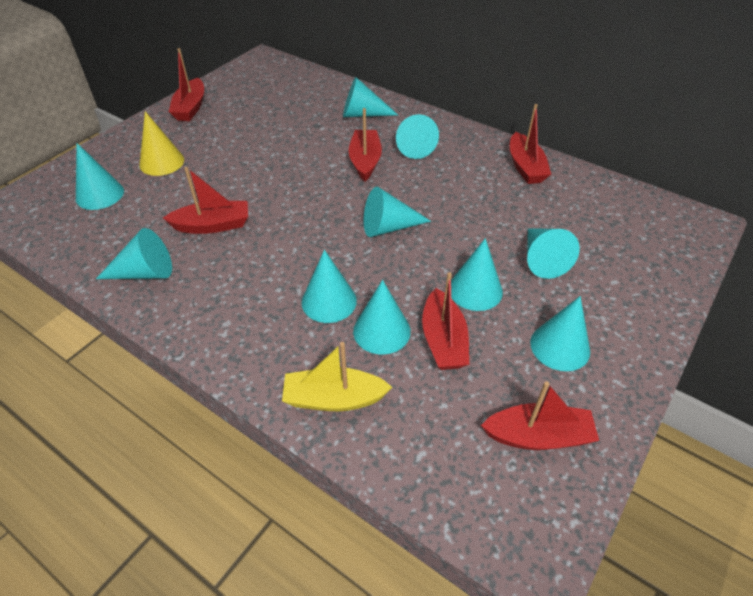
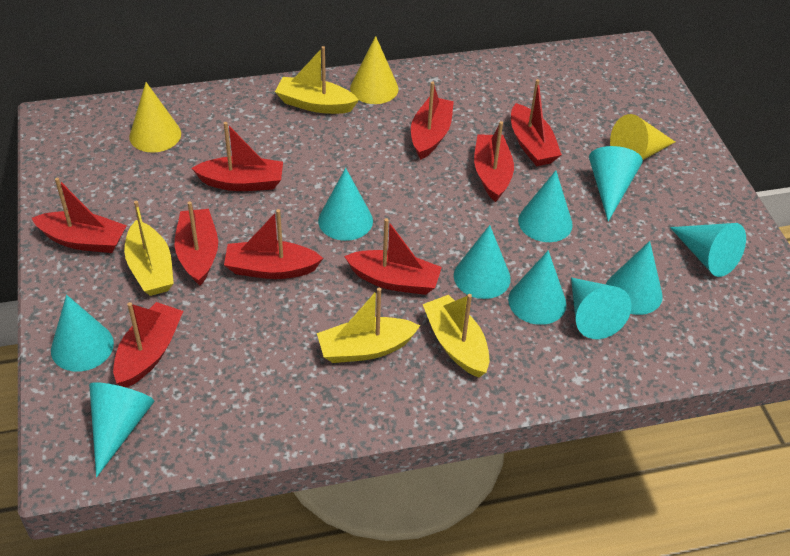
red boat: [163,167,248,234] [169,48,204,121] [348,108,382,182] [422,272,469,370] [481,381,599,450] [510,104,551,184] = 6 -> [32,178,127,253] [113,302,183,388] [175,201,218,286] [192,122,283,191] [224,209,323,279] [344,218,442,295] [411,82,454,160] [474,121,514,202] [511,79,562,166] = 9
yellow boat: [282,342,392,411] = 1 -> [124,201,174,296] [275,46,359,114] [317,288,420,363] [423,294,489,378] = 4
yellow cone: [139,111,184,176] = 1 -> [129,82,181,152] [350,36,399,104] [610,114,675,160] = 3

